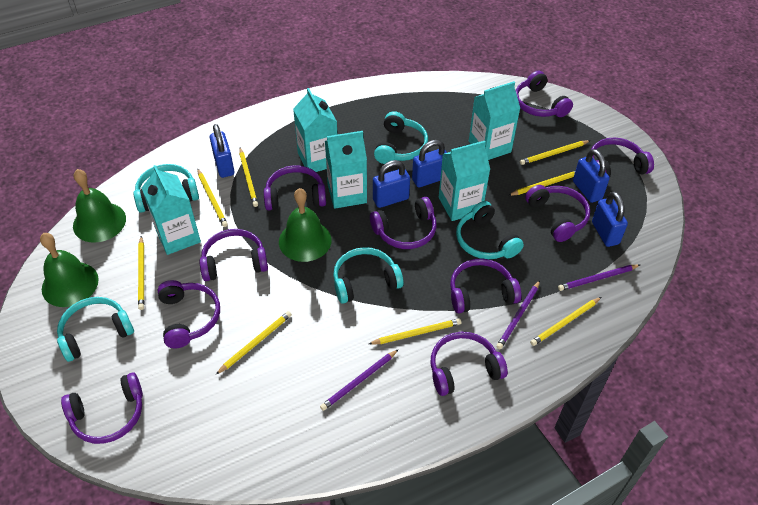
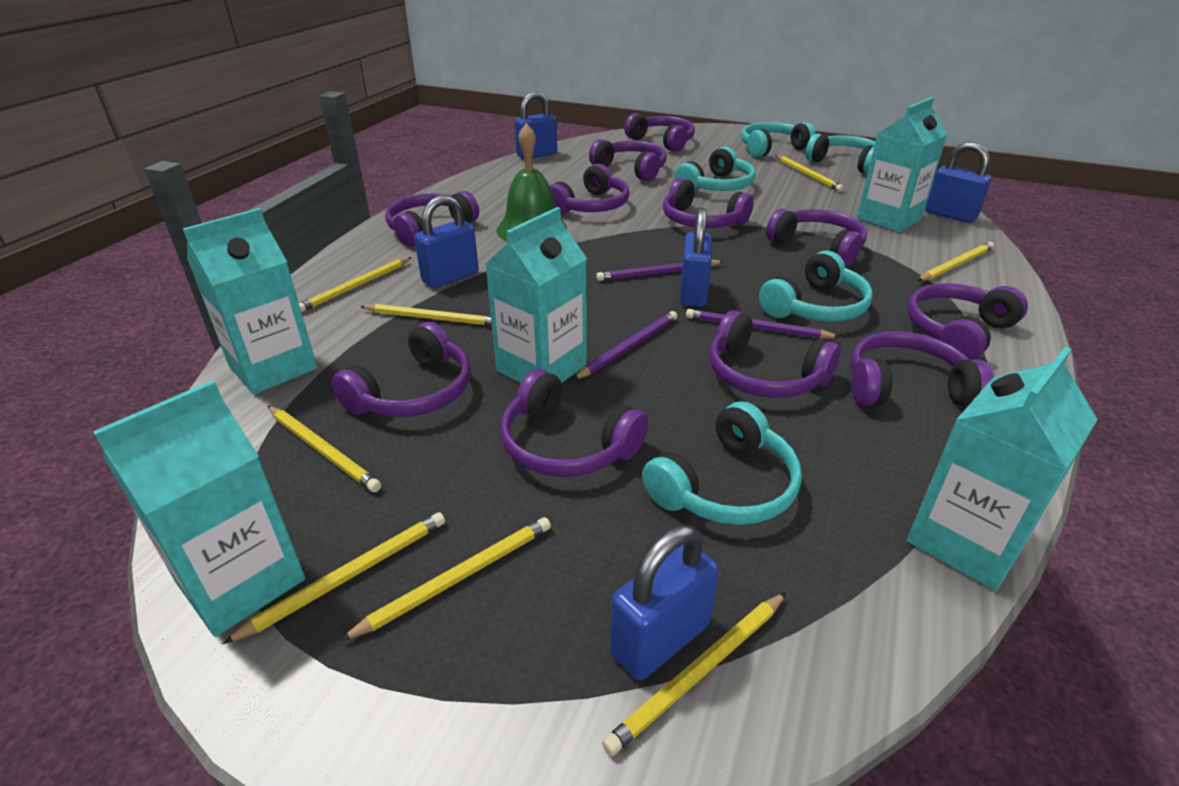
green bell: [40,233,99,307] [73,169,126,243] [279,188,331,262] = 3 -> [497,123,567,241] = 1
purple headphones: [61,372,143,444] [158,280,220,348] [199,229,268,281] [264,165,326,210] [370,197,437,249] [430,332,508,396] [450,258,521,313] [515,71,573,117] [525,185,590,242] [591,137,654,177] = 10 -> [332,322,471,417] [385,191,479,247] [500,369,648,477] [549,164,629,214] [589,139,667,181] [624,113,695,152] [663,178,753,228] [709,310,840,398] [766,209,867,267] [851,331,994,406] [907,283,1028,360] = 11

